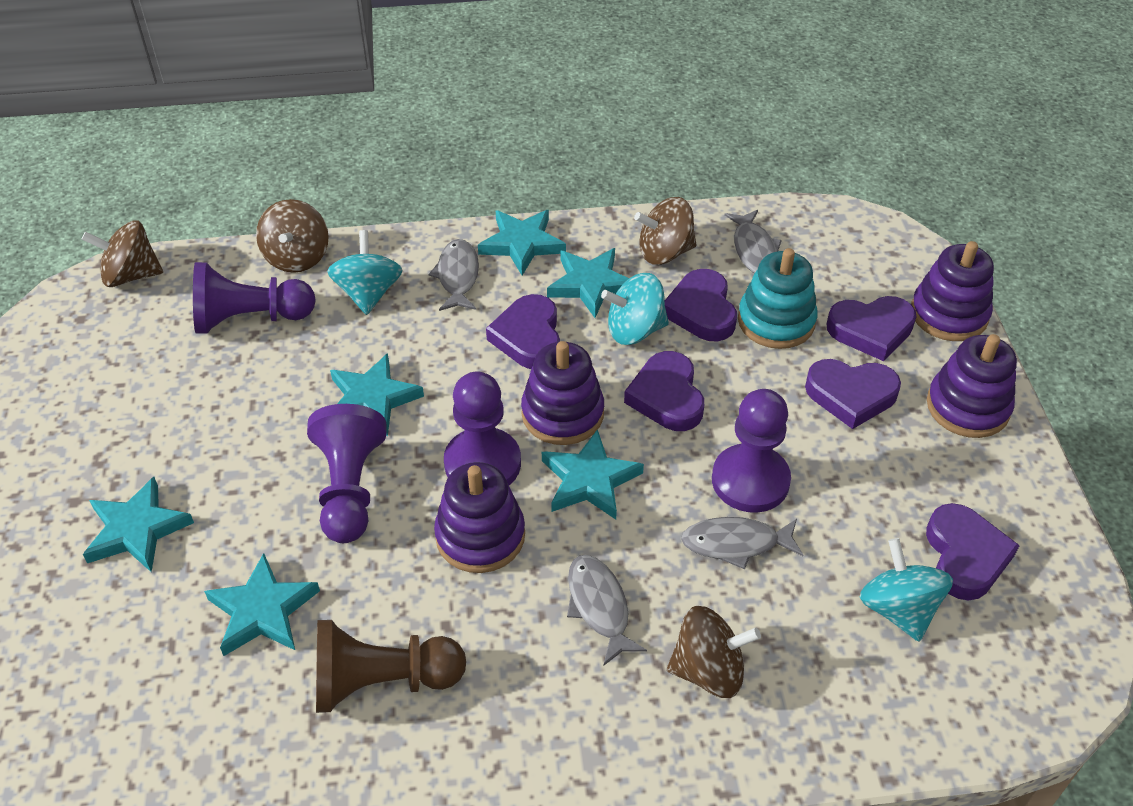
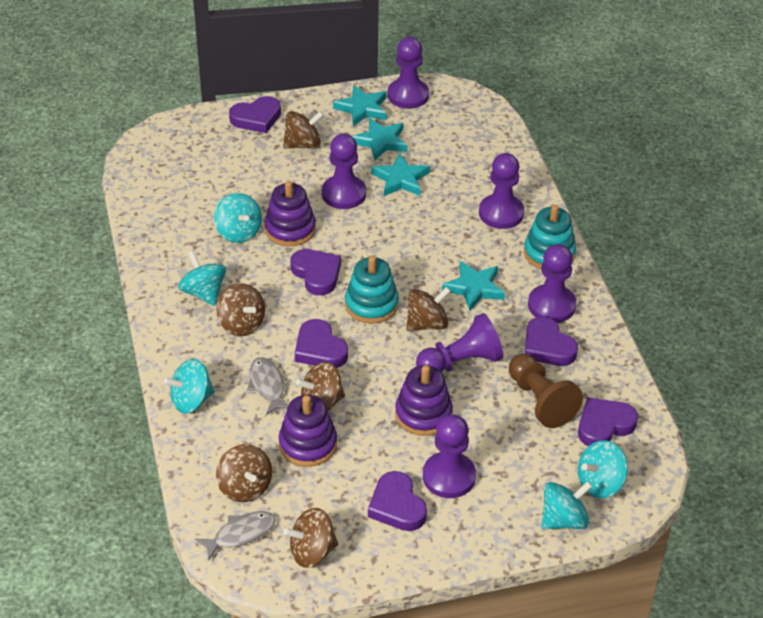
brown spinning top: [82,220,163,287] [256,199,329,273] [634,197,697,265] [667,606,761,698] = 4 -> [216,444,272,502] [217,283,265,336] [283,111,324,149] [283,508,338,568] [296,362,345,411] [406,287,451,331] = 6
grey fish: [429,239,479,311] [567,555,647,666] [681,517,803,569] [724,210,782,273] = 4 -> [195,511,276,561] [247,357,288,415] = 2
purple pawn: [193,262,316,334] [307,404,387,543] [444,372,521,485] [712,389,791,513] = 4 -> [322,134,366,209] [388,37,429,109] [416,313,503,372] [423,414,476,498] [479,153,524,229] [528,244,577,323] = 6
purple stacking toy: [434,462,525,573] [521,341,604,445] [911,241,994,341] [927,334,1017,438] = 4 -> [265,181,316,246] [279,395,337,467] [395,365,453,436] = 3
turquoise spinning top: [327,230,403,315] [601,273,669,345] [860,538,953,642] = 3 -> [163,359,215,414] [178,251,226,306] [214,193,262,243] [541,481,592,529] [578,440,628,498] = 5
turquoise stacking toy: [738,248,818,349] = 1 -> [345,256,399,323] [524,205,576,269] = 2
turquoise star: [83,477,194,572] [204,553,320,656] [330,353,424,436] [478,210,566,275] [542,429,644,520] [547,248,629,318] = 6 -> [333,85,387,126] [352,118,408,160] [371,153,430,196] [442,261,505,311] = 4

